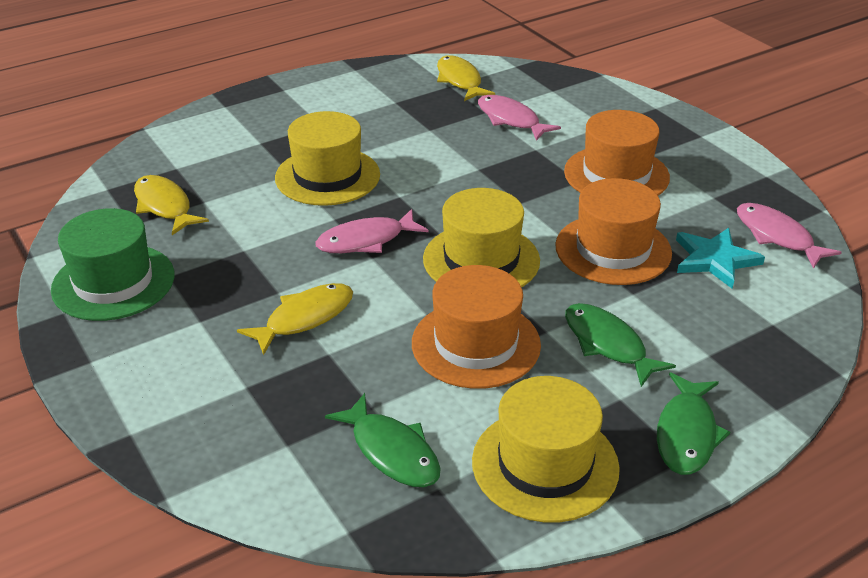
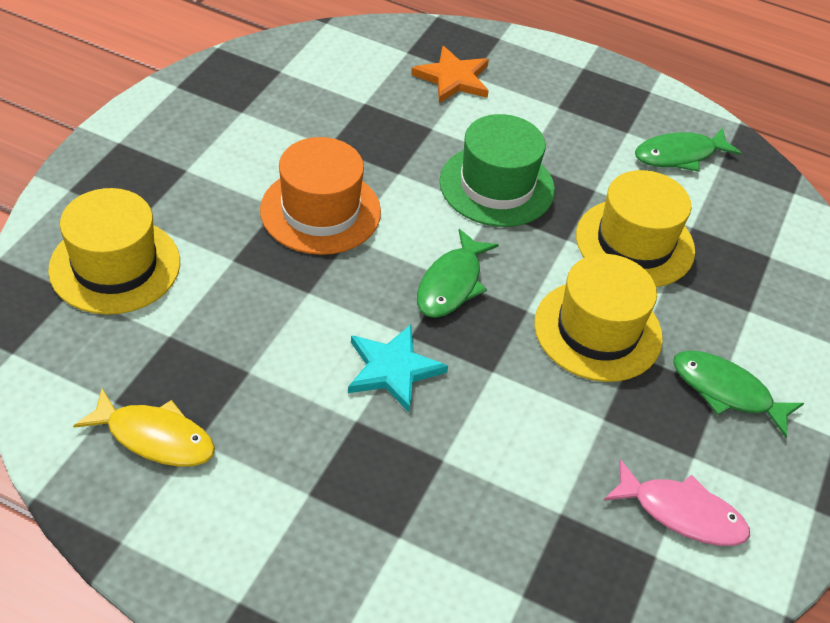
orange hat: [412,265,541,389] [555,178,672,285] [564,110,670,196] = 3 -> [260,137,381,255] = 1
orange star: none = 0 -> [411,46,489,103] = 1
pink fish: [315,209,429,253] [478,95,561,141] [737,203,842,269] = 3 -> [603,459,750,546] = 1
yellow fish: [134,175,209,235] [237,283,353,355] [437,55,495,101] = 3 -> [73,388,215,467] = 1

